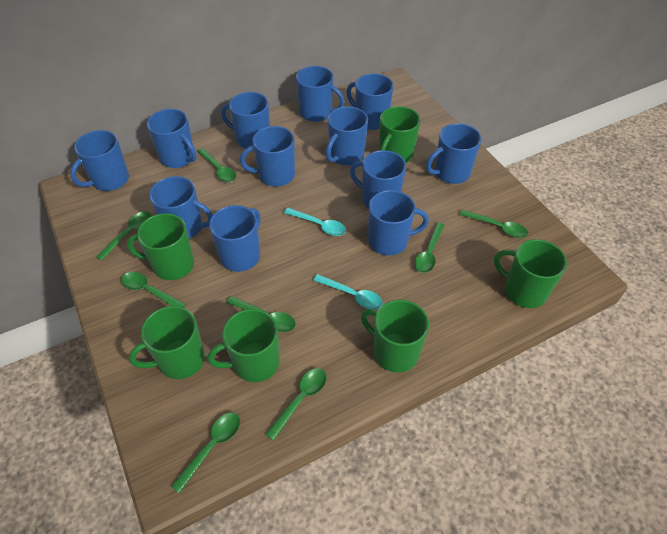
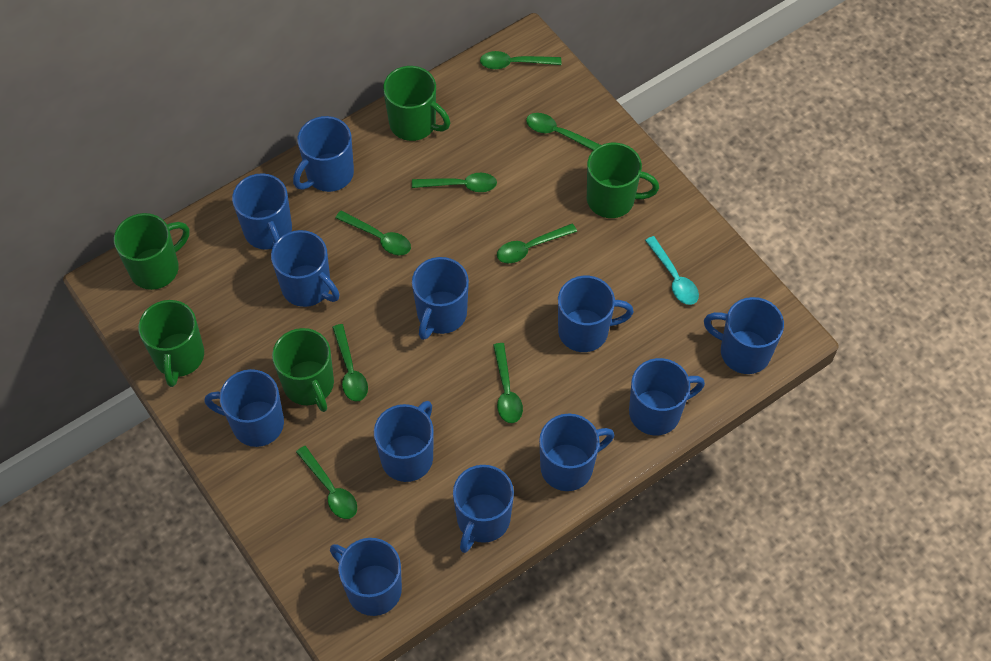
green mug: [127,213,194,280] [129,306,205,379] [208,309,280,382] [361,300,429,373] [379,106,421,163] [494,239,567,308] = 6 -> [114,213,189,290] [138,300,204,387] [272,328,334,412] [383,66,450,141] [587,143,659,218] = 5
turquoise spoon: [284,208,346,236] [313,274,383,309] = 2 -> [645,236,699,305] = 1

